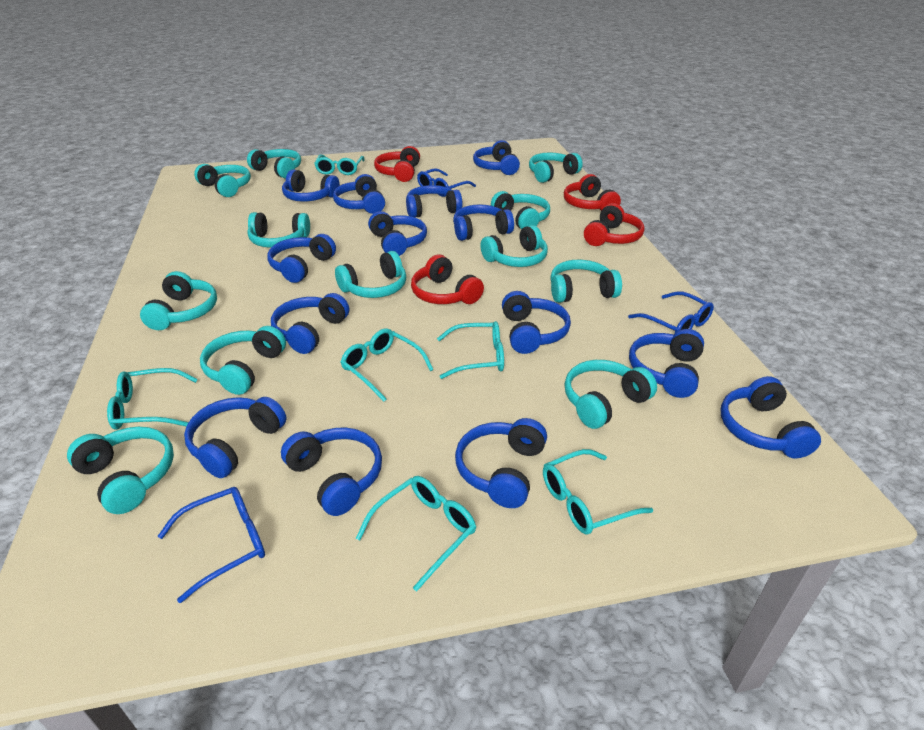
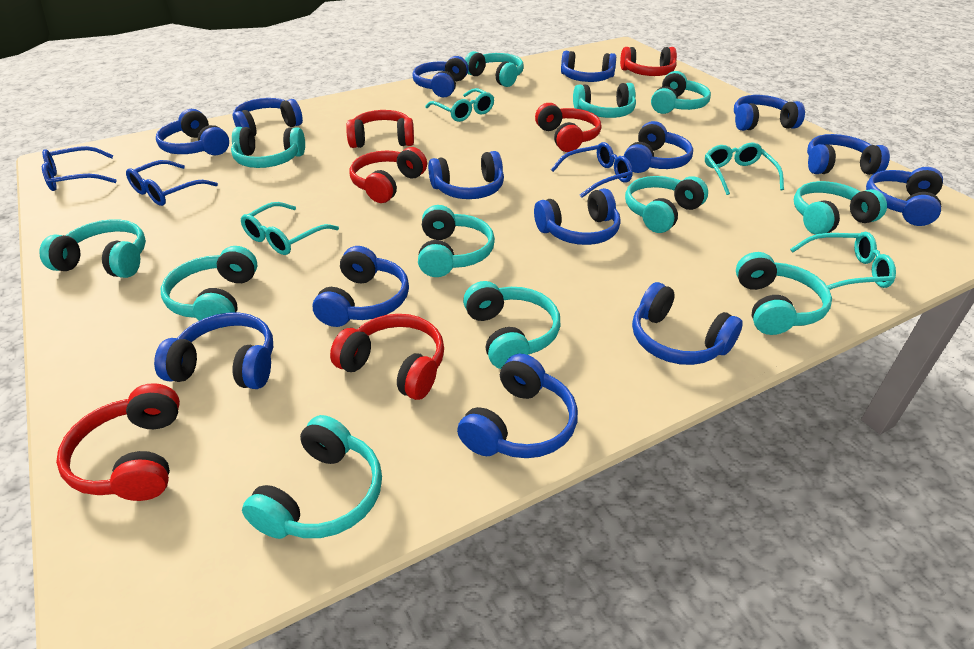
red headphones: [374,146,420,182] [411,255,484,304] [564,174,621,210] [584,203,644,246] = 4 -> [56,383,180,501] [330,314,444,400] [346,110,414,148] [350,147,427,203] [535,103,601,152] [620,47,677,76] = 6
turquoise glasses: [107,368,198,430] [314,155,365,175] [341,328,434,401] [356,476,476,591] [437,321,504,379] [543,449,653,535] = 6 -> [241,202,339,255] [425,88,494,122] [705,142,784,195] [790,232,896,290] = 4

